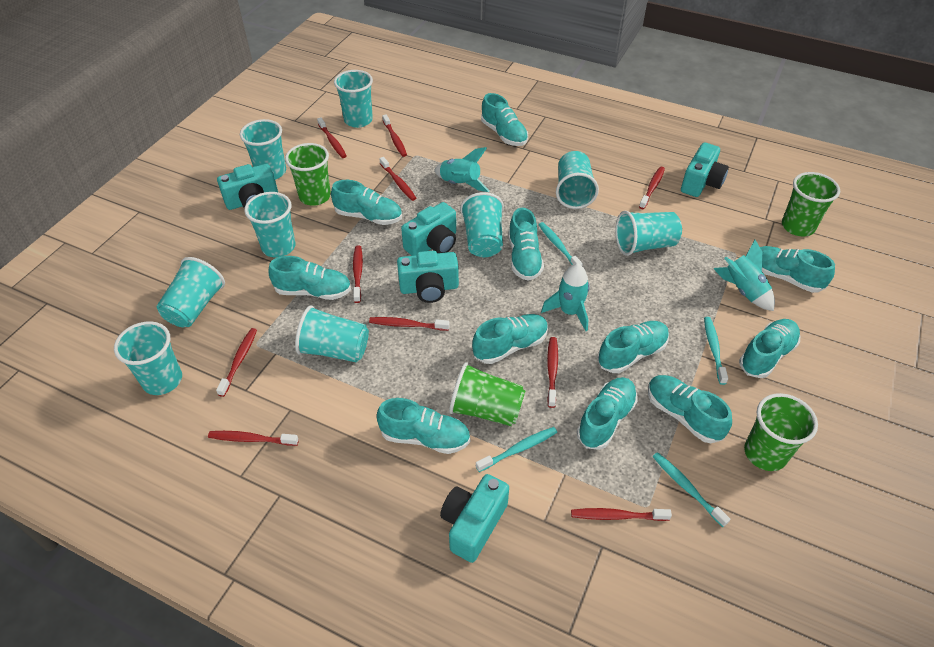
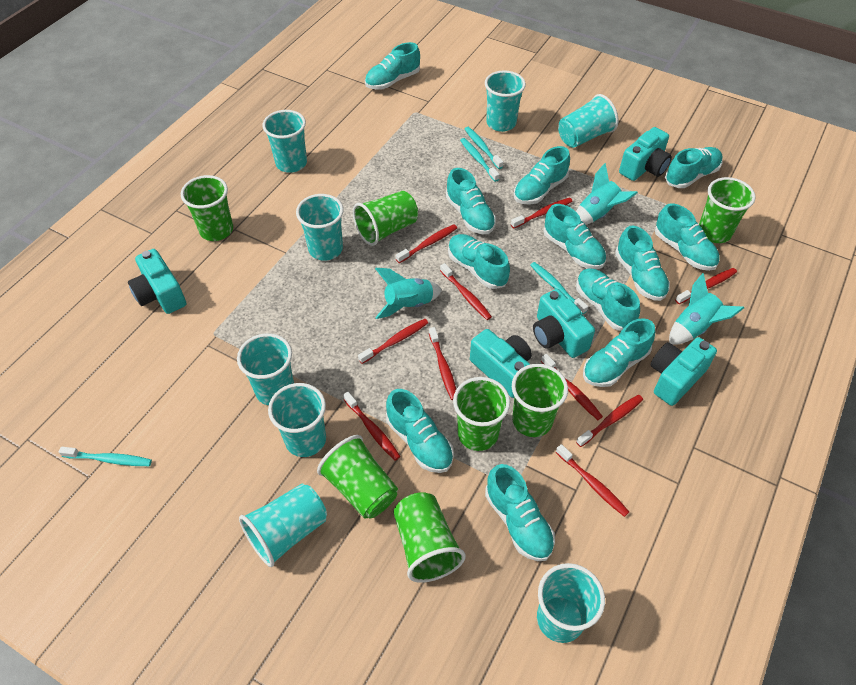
green cup: [285,143,331,206] [449,362,526,426] [744,393,818,471] [782,172,840,236] = 4 -> [181,175,233,241] [317,435,398,519] [353,191,418,246] [394,492,466,583] [453,377,510,451] [512,364,568,437] [699,177,756,243] = 7
turquoise cup: [114,321,182,395] [157,257,225,327] [240,119,286,180] [244,192,295,258] [295,305,369,362] [334,70,373,128] [460,192,504,257] [556,151,599,209] [615,211,682,256] = 9 -> [237,333,294,405] [239,484,327,567] [262,110,307,173] [268,383,326,457] [296,194,344,261] [485,70,526,132] [537,563,605,643] [558,94,618,148] = 8
turquoise shoe: [269,256,351,300] [331,180,402,225] [377,398,470,454] [472,314,548,364] [481,93,528,146] [508,208,544,281] [577,377,638,450] [598,321,669,373] [648,375,732,443] [739,319,800,378] [760,246,835,293] = 11 -> [365,42,420,90] [386,389,454,473] [446,168,496,234] [448,234,510,289] [485,464,555,561] [514,146,570,204] [544,204,606,269] [576,268,640,331] [583,318,655,387] [615,226,670,301] [655,203,720,271] [665,147,723,188] = 12

